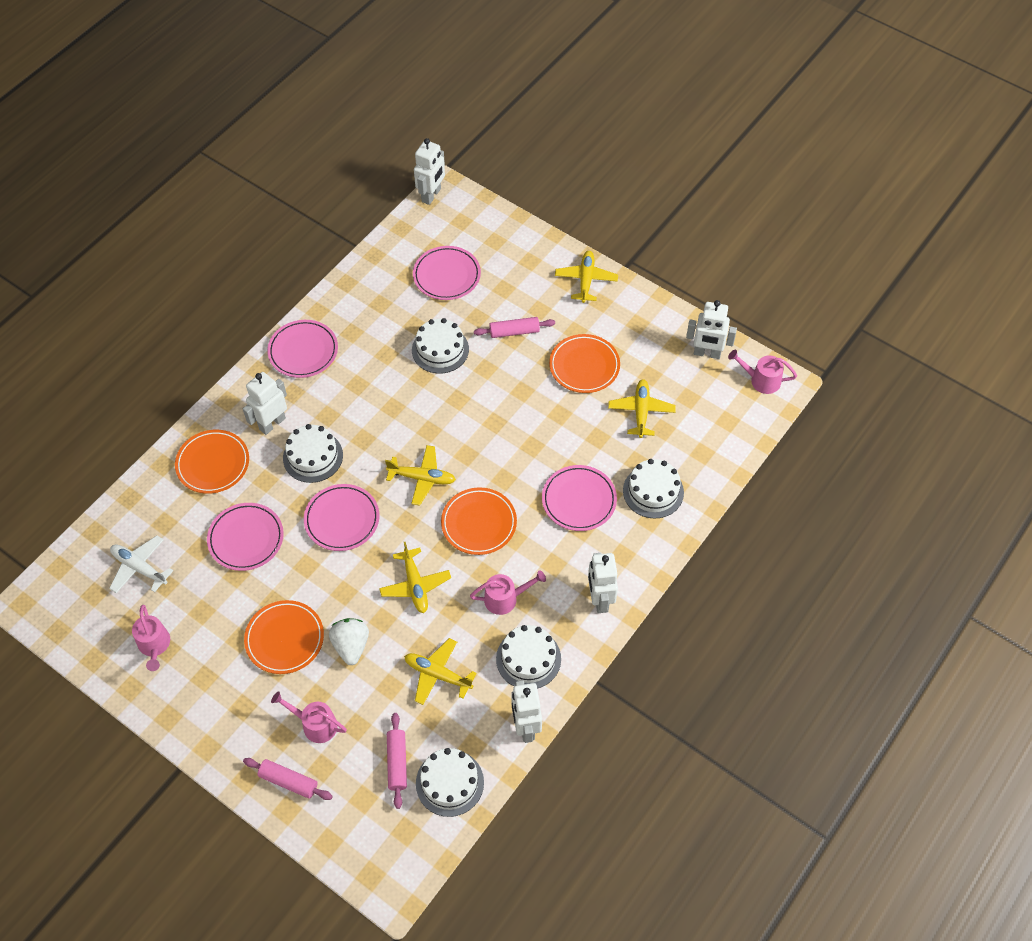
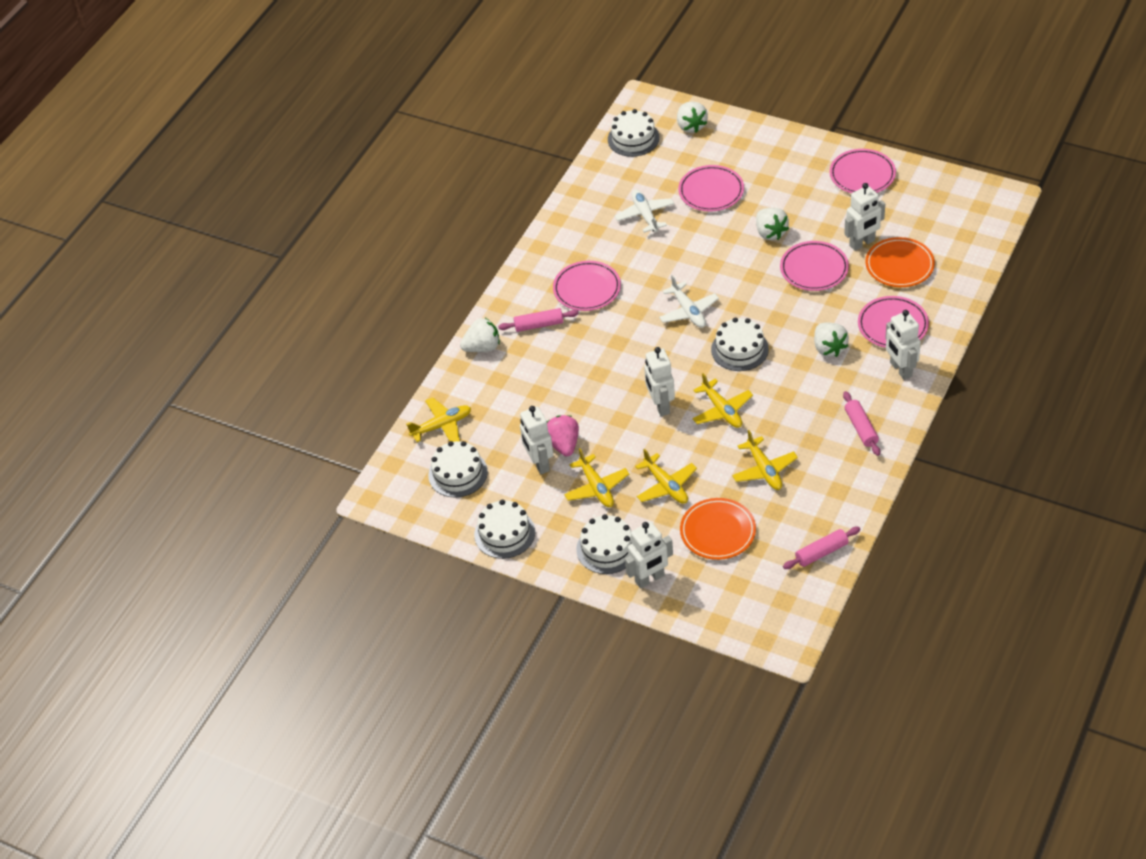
orange plate: [175,430,249,494] [244,600,324,674] [441,487,517,555] [549,334,620,393] = 4 -> [680,498,756,560] [865,237,935,287] = 2
pink strawberry: none = 0 -> [547,415,579,456] = 1
pink watering can: [132,605,170,671] [271,691,347,743] [470,570,546,615] [728,350,797,394] = 4 -> none = 0
white plane: [109,536,173,593] = 1 -> [615,189,674,233] [659,275,719,328] = 2
white strawberry: [329,618,369,665] = 1 -> [460,318,500,352] [677,102,708,133] [756,208,789,240] [814,322,849,357] = 4

